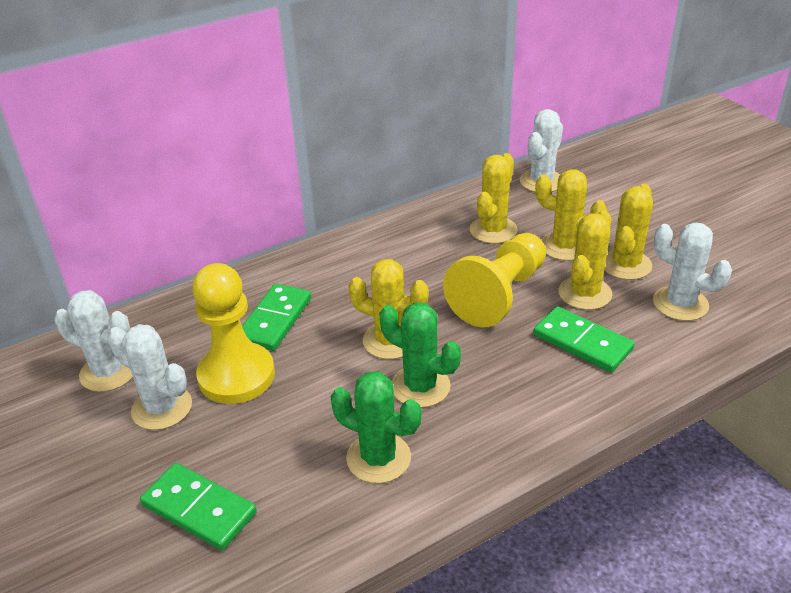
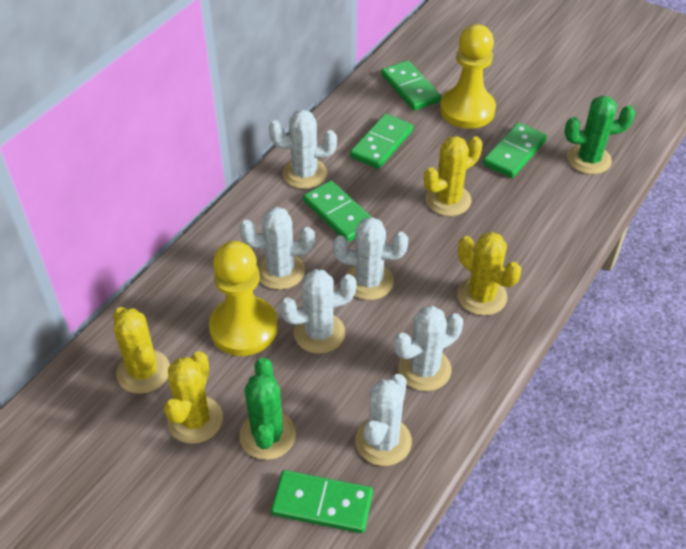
green domino: [140,463,257,550] [242,284,311,351] [533,306,635,372] = 3 -> [271,470,373,533] [303,181,371,242] [350,114,413,169] [381,60,441,111] [483,122,547,178] = 5
white cactus: [54,290,133,392] [107,324,192,430] [520,109,563,192] [653,222,732,321] = 4 -> [239,207,315,290] [269,110,337,189] [280,269,357,354] [333,217,408,300] [355,374,412,466] [394,306,463,391] = 6
yellow cactus: [348,259,429,359] [470,153,518,244] [535,169,607,261] [558,210,612,310] [604,184,653,280] = 5 -> [113,307,170,394] [164,351,223,444] [424,136,482,216] [457,232,521,316] = 4

